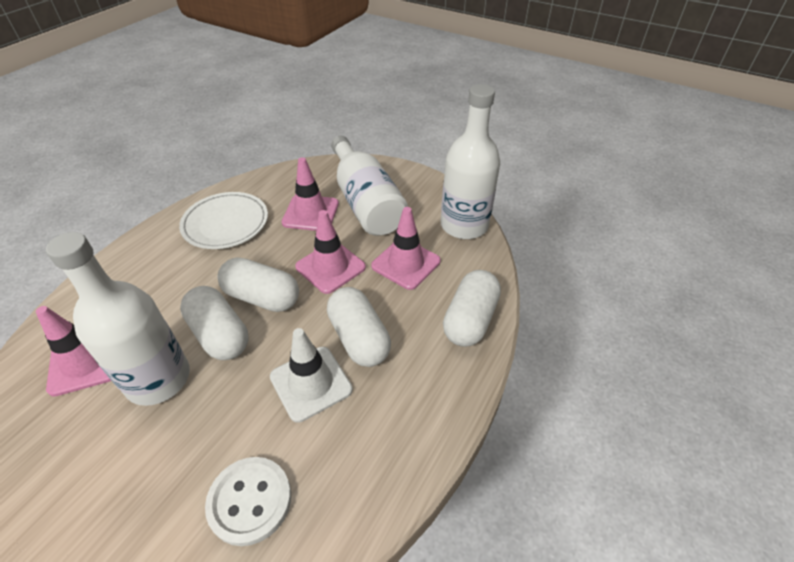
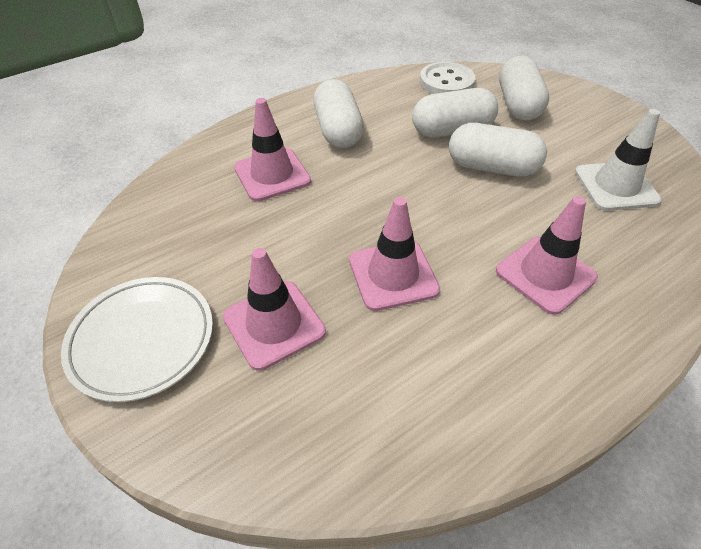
white bottle: [46,232,190,406] [331,136,408,236] [440,84,500,239] = 3 -> none = 0

